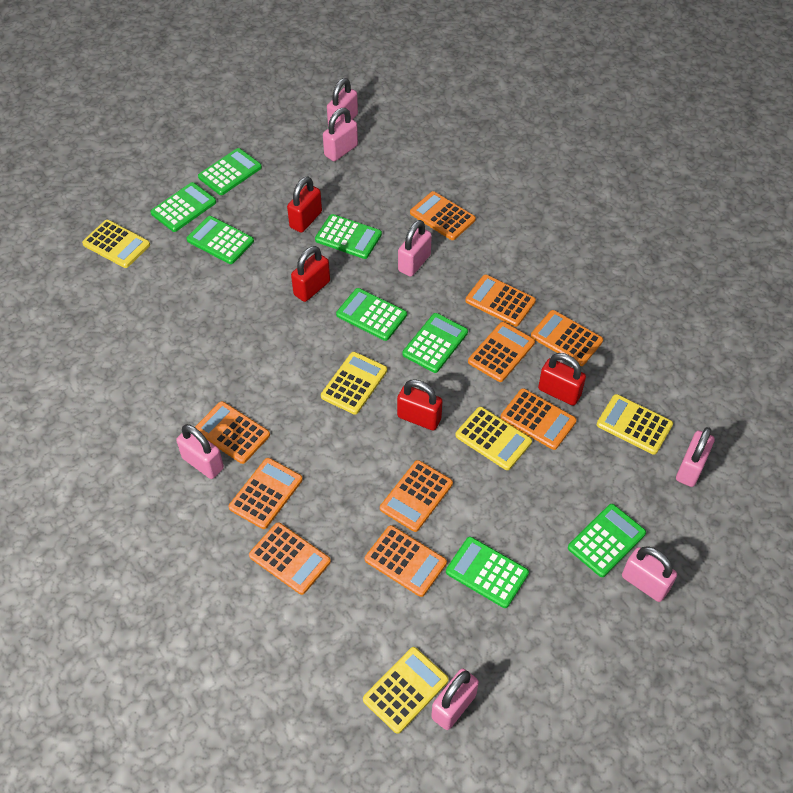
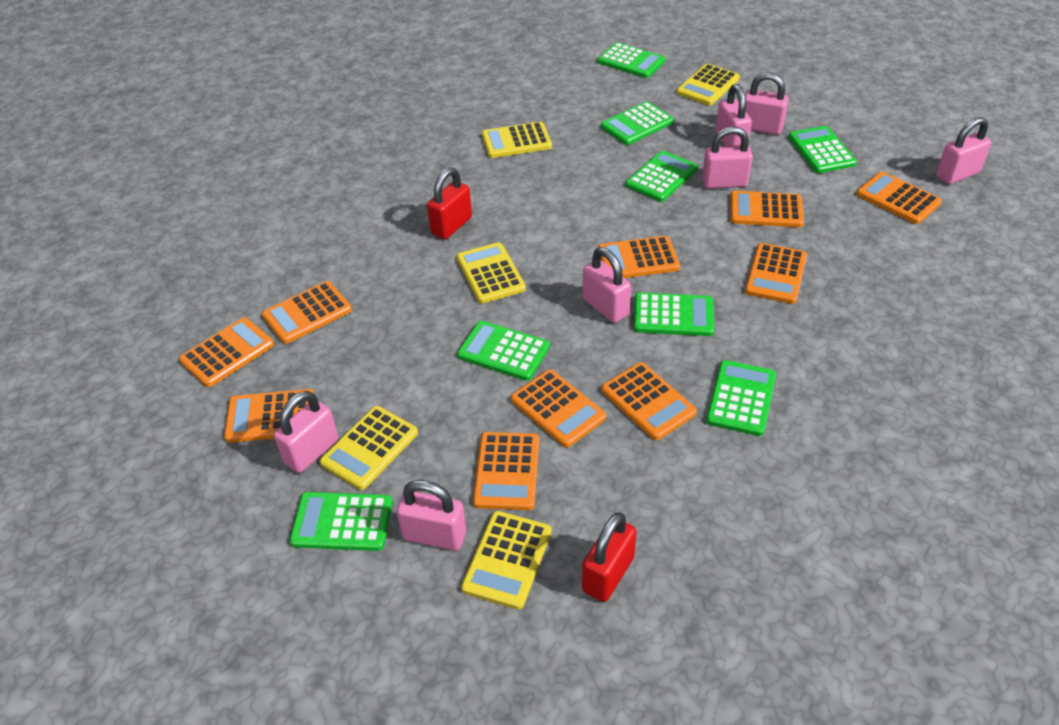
red padlock: [287,176,322,233] [291,246,330,302] [397,380,443,430] [538,353,586,405] = 4 -> [427,167,472,239] [582,512,637,602] = 2

